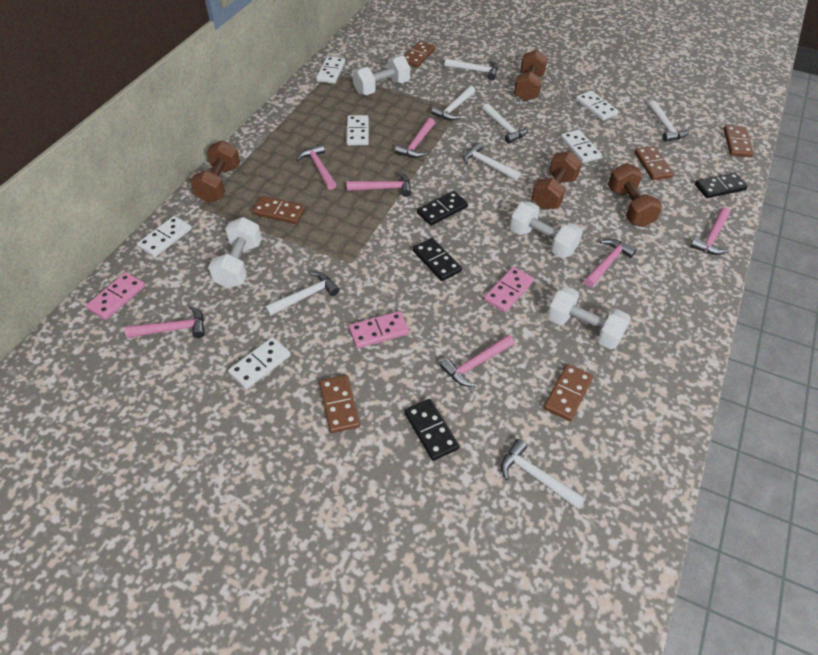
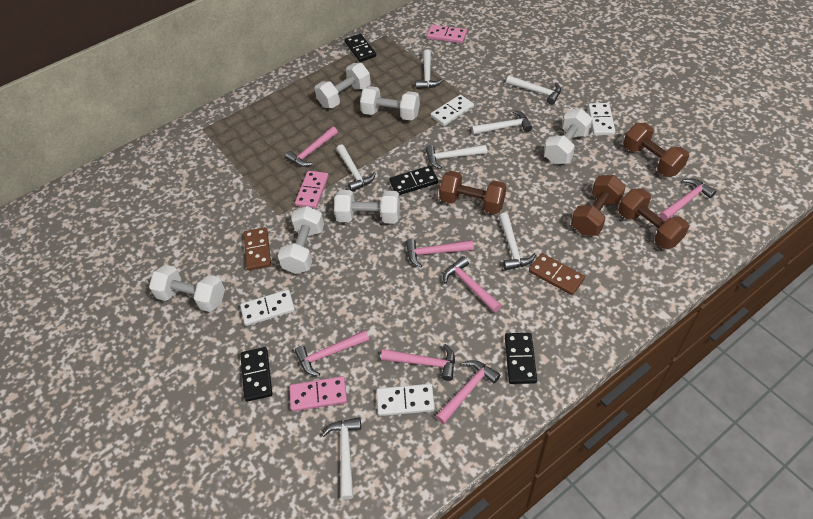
brown domino: [252,196,306,224] [319,375,360,433] [404,41,435,67] [544,364,593,421] [634,146,674,180] [723,125,754,157] = 6 -> [244,227,271,271] [529,253,585,295] = 2
white domino: [137,216,191,257] [228,337,291,389] [316,56,345,84] [346,115,369,146] [561,130,602,163] [576,91,619,121] = 6 -> [240,290,295,326] [377,384,435,416] [431,94,474,126] [588,103,616,135] = 4
white dumbbell: [208,217,262,288] [353,56,410,95] [509,202,583,258] [547,286,631,349] = 4 -> [149,265,225,312] [278,206,324,274] [315,63,371,108] [334,190,400,224] [360,86,420,121] [544,109,593,164] = 6

